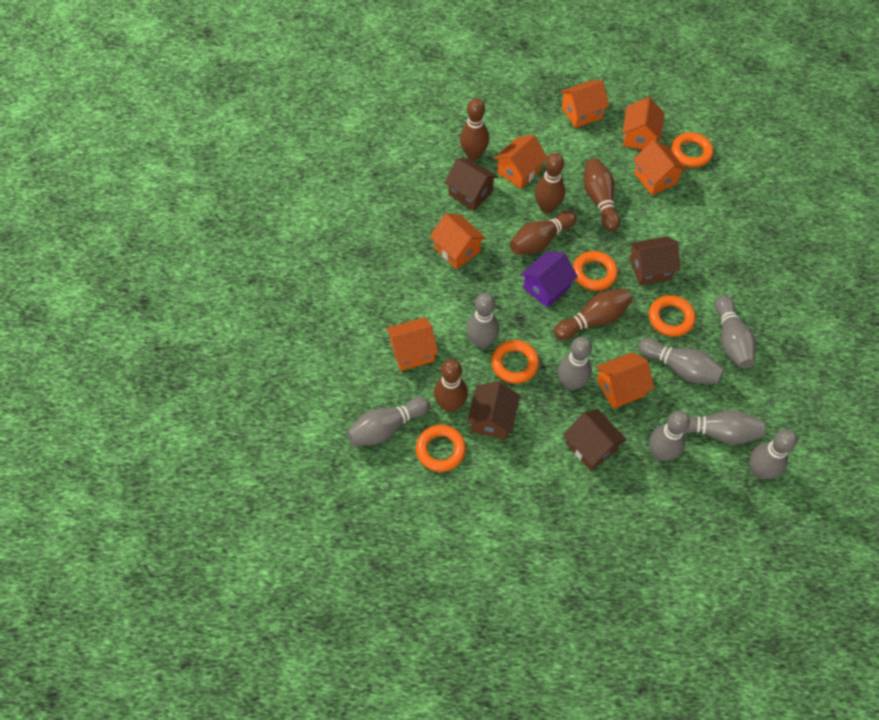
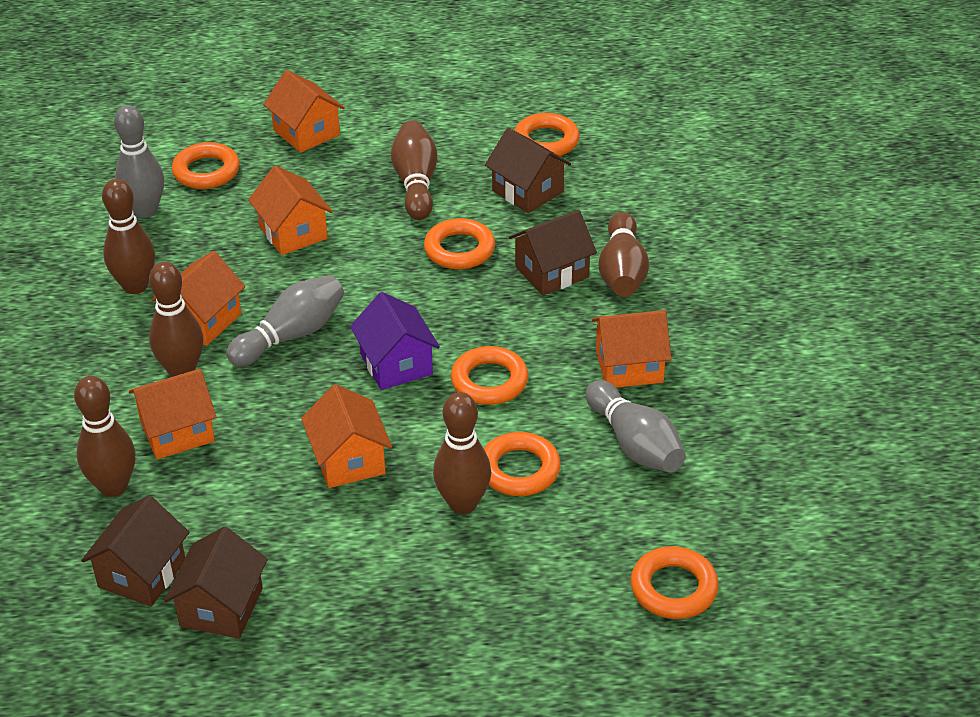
grey bowling pin: [347,397,430,446] [467,293,500,348] [558,337,592,390] [638,338,724,384] [649,410,690,461] [684,410,765,445] [715,295,756,369] [749,429,797,479] = 8 -> [114,105,164,218] [226,275,344,367] [586,380,686,472] = 3
orange house: [386,317,438,371] [430,214,486,269] [494,135,547,189] [560,80,609,128] [596,352,654,409] [622,97,665,149] [633,140,687,195] = 7 -> [129,369,216,460] [151,251,245,346] [248,166,333,255] [263,70,345,153] [301,384,392,488] [592,310,671,388] = 6
orange ring: [416,425,466,472] [491,340,539,384] [573,251,618,291] [649,295,696,337] [671,132,713,167] = 5 -> [172,142,240,189] [424,218,495,269] [451,346,528,405] [484,432,561,496] [514,113,580,156] [630,546,719,619] = 6

